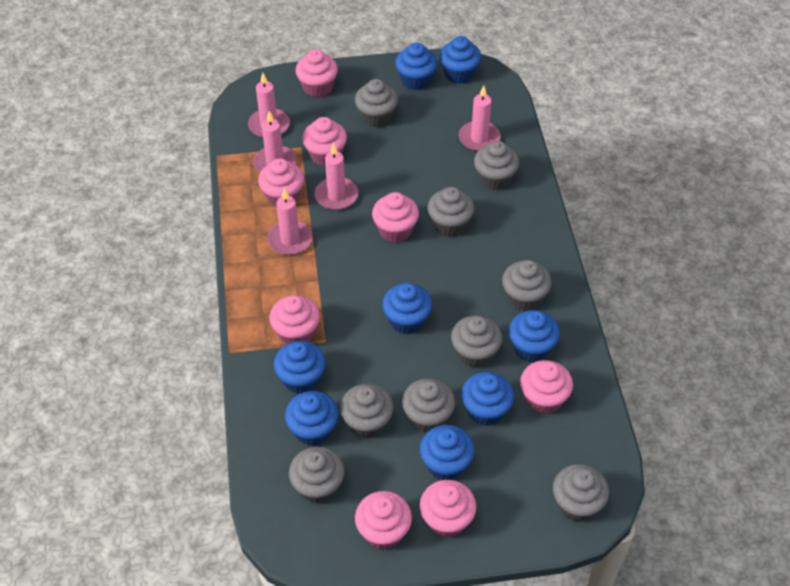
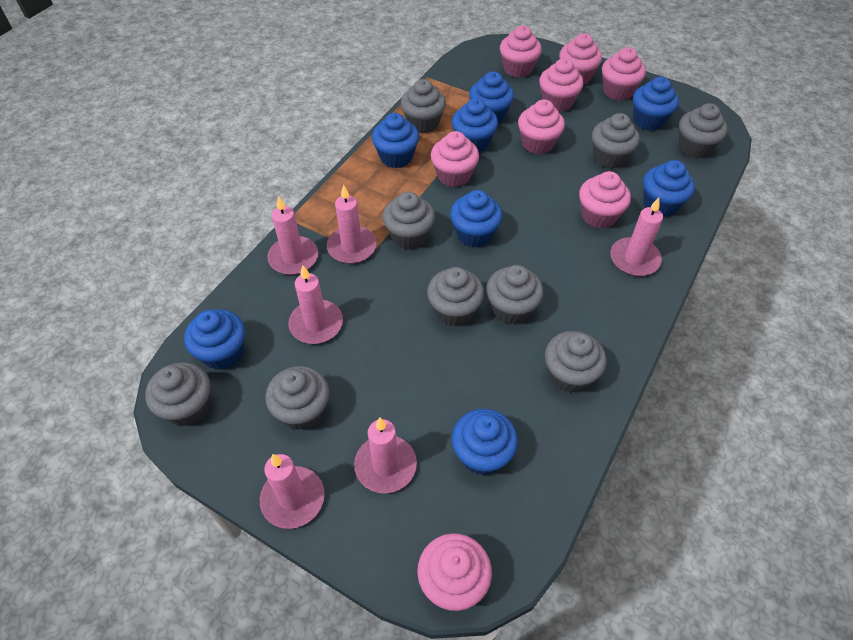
pink candle: [248,73,290,138] [254,111,296,172] [267,188,313,255] [315,143,358,210] [459,86,501,151] = 5 -> [260,454,325,529] [267,196,318,275] [288,265,343,344] [327,185,377,264] [354,418,417,493] [610,197,663,276] = 6

